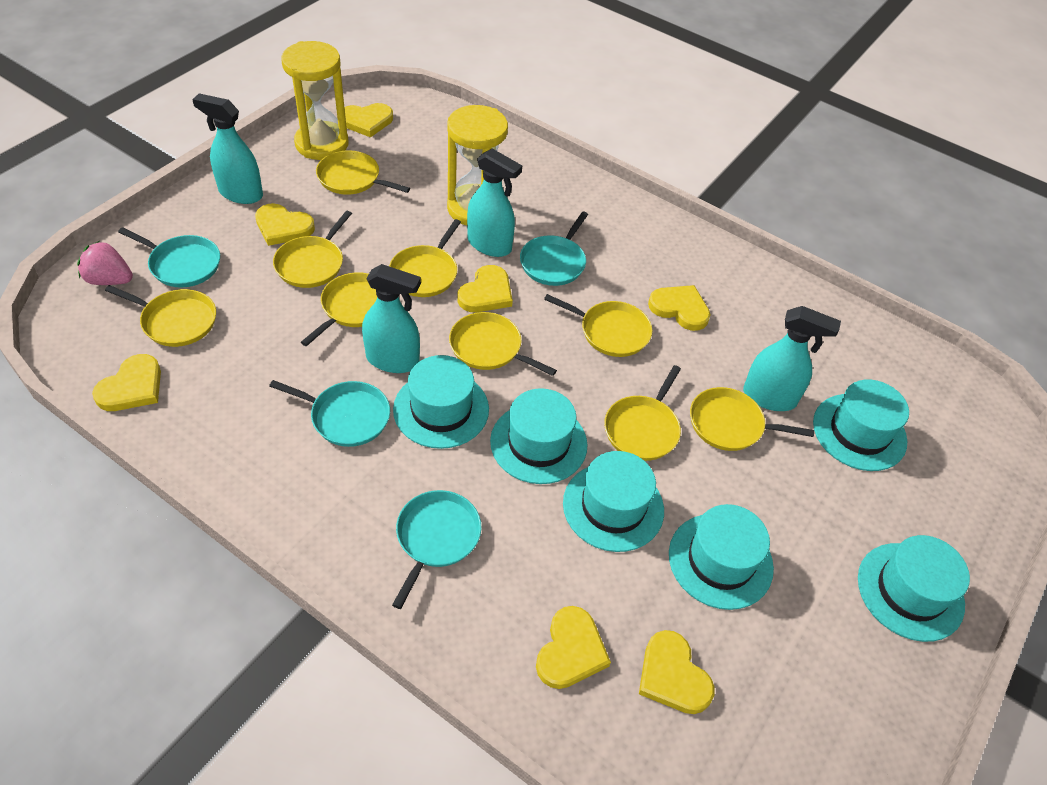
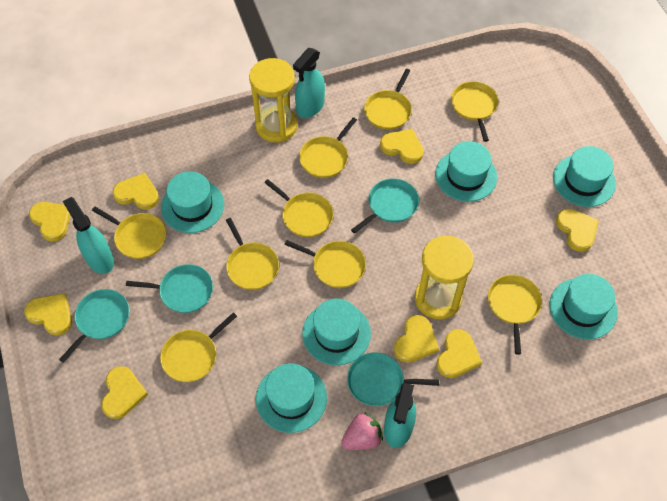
turquoise spray bottle: [192,93,263,204] [362,264,421,373] [467,148,522,257] [743,306,841,411] = 4 -> [63,197,114,274] [293,48,325,118] [384,383,416,448] = 3
yellow heart: [92,354,161,411] [255,203,315,246] [345,103,393,138] [458,265,513,312] [536,606,611,689] [639,630,715,714] [648,285,710,331] = 7 -> [24,293,72,336] [29,202,71,242] [101,366,148,419] [113,173,159,210] [380,129,424,164] [394,315,439,362] [436,329,482,378] [556,209,599,252] = 8

